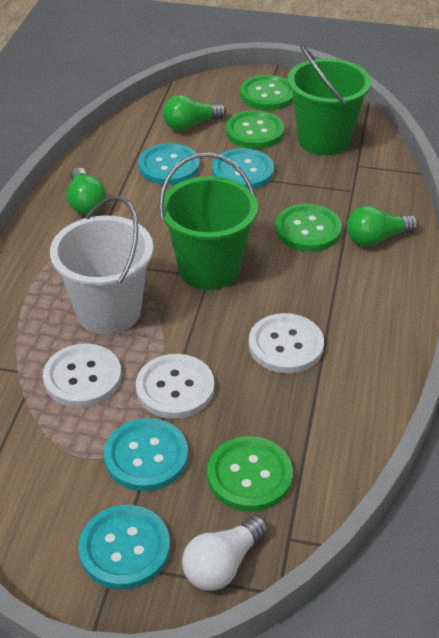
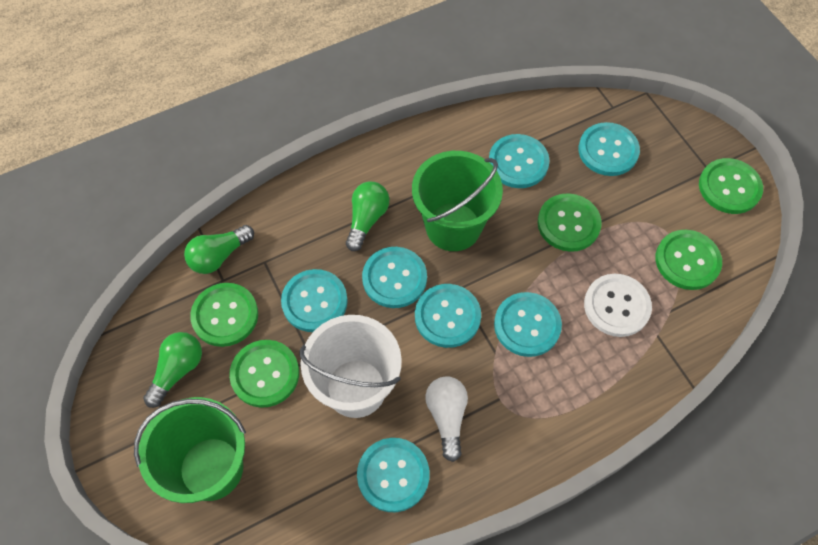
green button: [207,436,293,512] [226,110,284,149] [240,75,293,110] [275,204,342,252] = 4 -> [190,283,258,347] [229,340,299,408] [537,193,602,252] [655,230,722,290] [699,158,763,214] = 5
turquoise button: [78,505,170,589] [104,418,188,491] [138,143,200,185] [213,148,274,189] = 4 -> [281,269,348,332] [357,438,430,512] [362,247,427,308] [415,284,481,348] [489,134,550,188] [494,292,562,357] [578,122,640,176] = 7
white button: [43,344,121,407] [136,354,214,419] [249,313,324,373] = 3 -> [584,274,652,337] = 1

